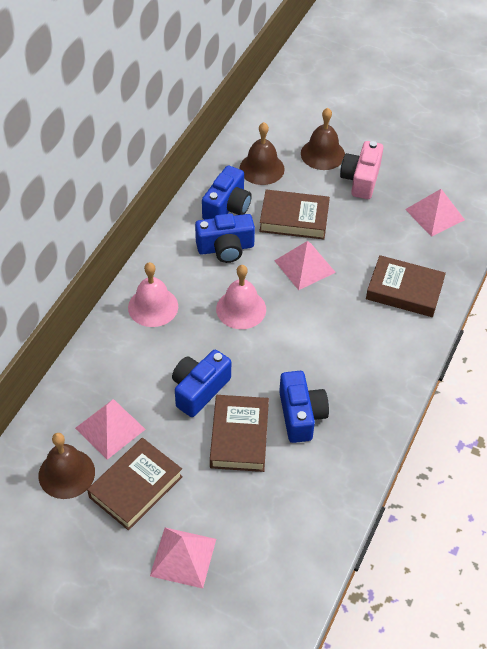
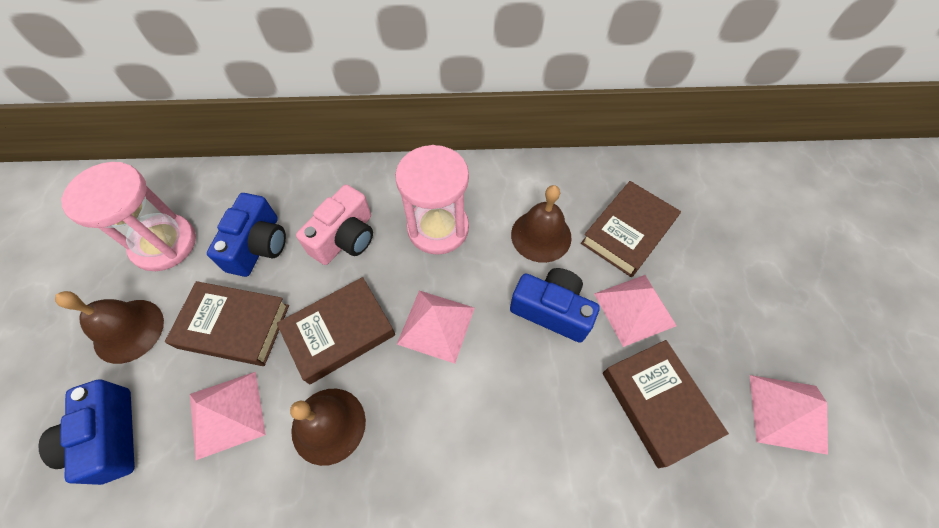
blue camera: [172,350,231,417] [195,213,255,263] [202,165,252,220] [279,371,329,443] = 4 -> [38,379,135,485] [207,193,286,277] [510,268,600,342] = 3
pink bell: [128,262,178,327] [216,265,266,329] = 2 -> none = 0
pink hourglass: none = 0 -> [61,162,196,271] [395,145,469,255] = 2

